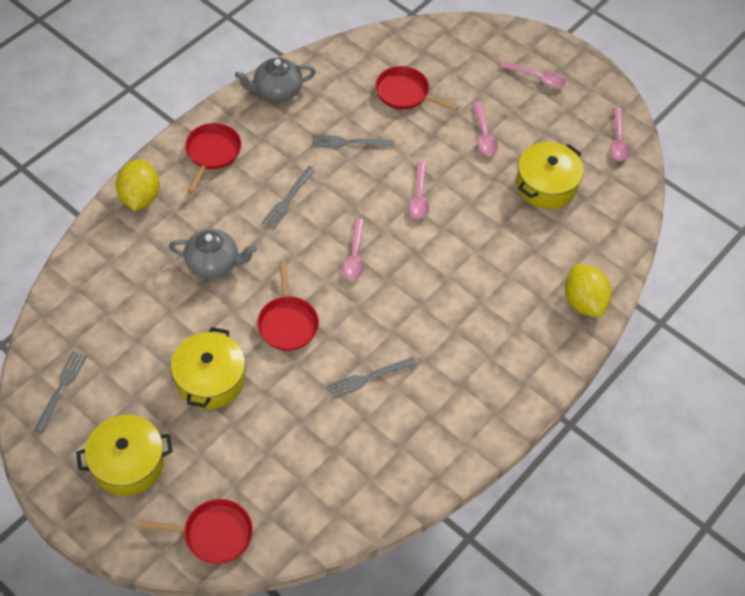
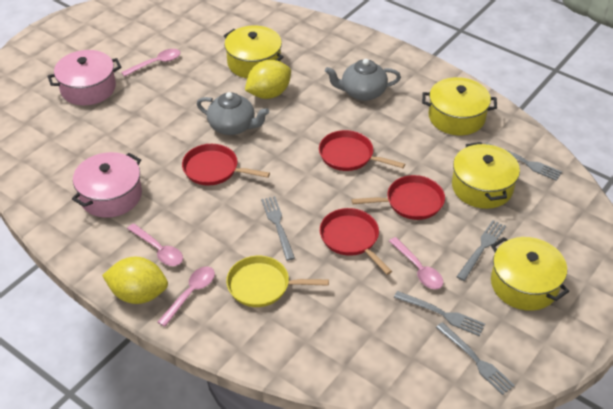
grey fork: [34,351,87,433] [262,166,316,229] [312,135,394,148] [328,357,417,398] = 4 -> [261,196,295,261] [394,291,485,336] [436,322,515,395] [456,220,506,281] [486,143,562,181] = 5
pink pot: none = 0 -> [47,50,121,105] [72,152,142,218] = 2
pink spoon: [342,219,364,280] [409,162,429,219] [473,102,498,156] [500,61,566,88] [610,108,630,161] = 5 -> [121,49,181,77] [127,223,183,266] [158,267,215,327] [389,237,443,289] = 4
yellow pan: none = 0 -> [226,256,329,307] = 1
yellow pot: [76,415,173,496] [171,327,245,409] [516,142,584,209] = 3 -> [224,25,284,78] [422,77,497,135] [452,142,520,209] [491,237,569,311] = 4

